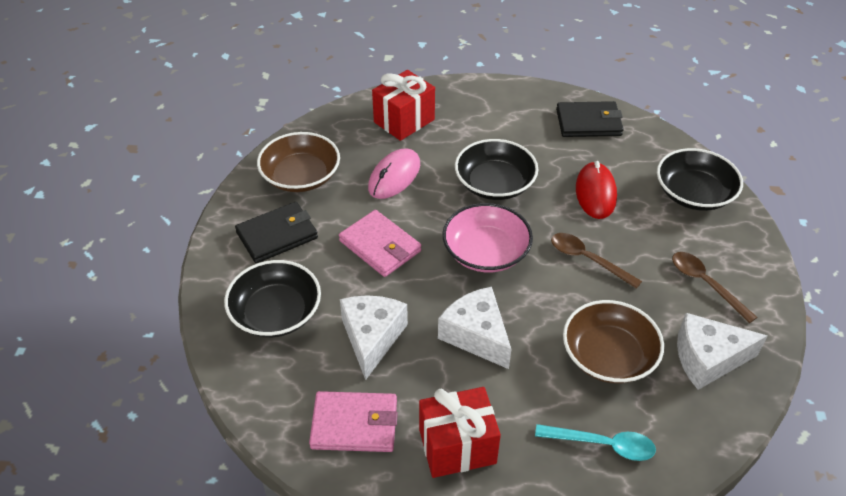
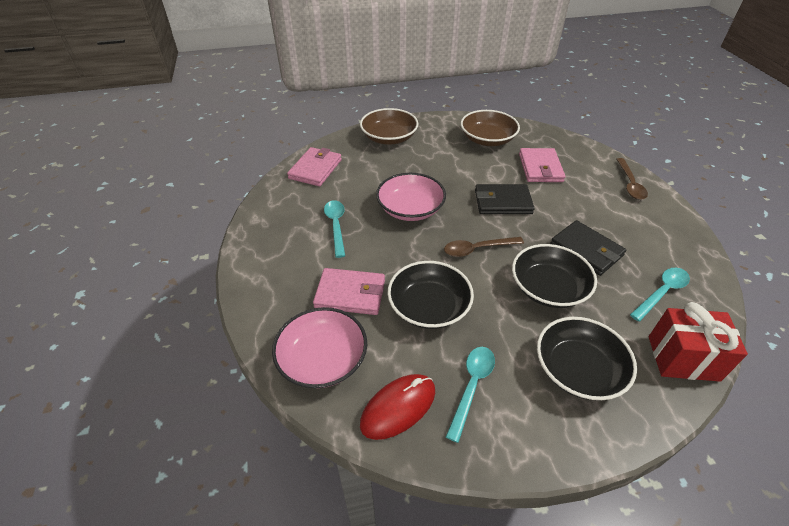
pink bowl: [443,203,533,272] = 1 -> [272,307,367,388] [376,173,446,221] = 2
pink mouse: [368,148,420,199] = 1 -> none = 0
pink wallet: [309,391,398,452] [339,210,421,277] = 2 -> [287,147,342,186] [313,268,385,315] [519,148,566,182] = 3
red gift: [372,70,435,141] [419,387,501,478] = 2 -> [649,302,748,382] = 1
turquoise spoon: [535,424,656,461] = 1 -> [324,200,345,258] [446,347,495,443] [630,268,690,322] = 3
white cheese: [340,295,408,380] [438,287,511,369] [677,313,767,390] = 3 -> none = 0

